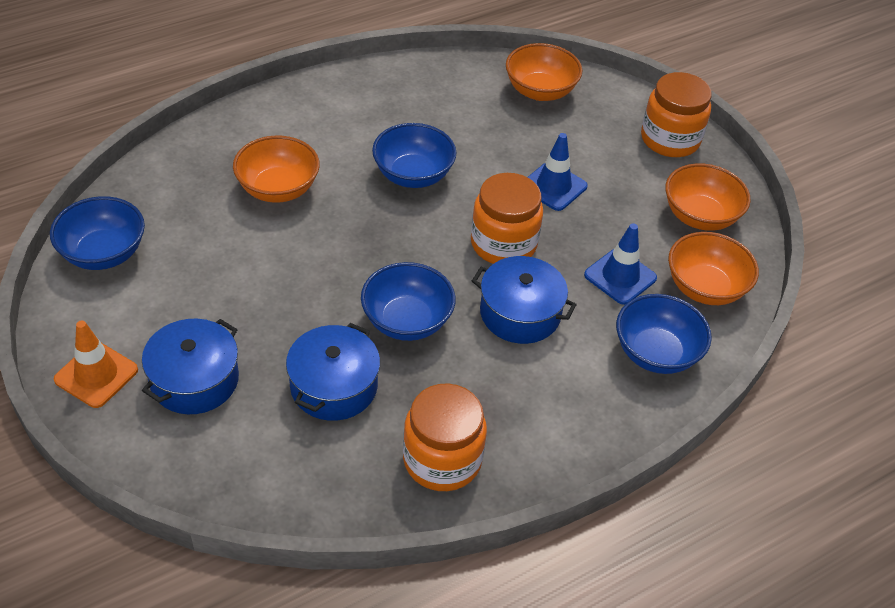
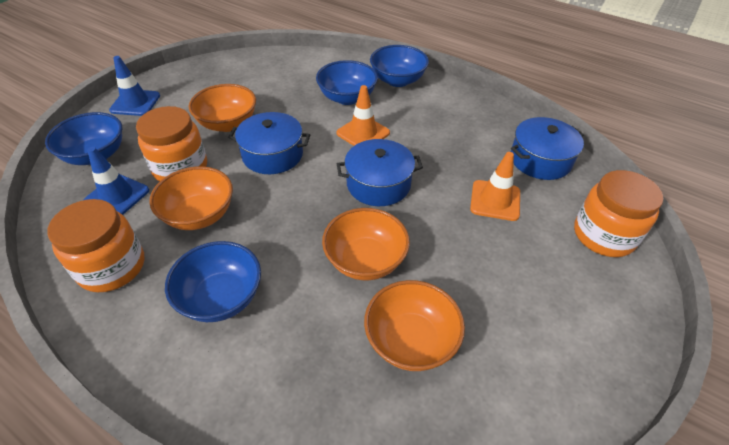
orange traffic cone: [54,321,138,408] = 1 -> [336,85,390,146] [470,152,520,221] = 2

